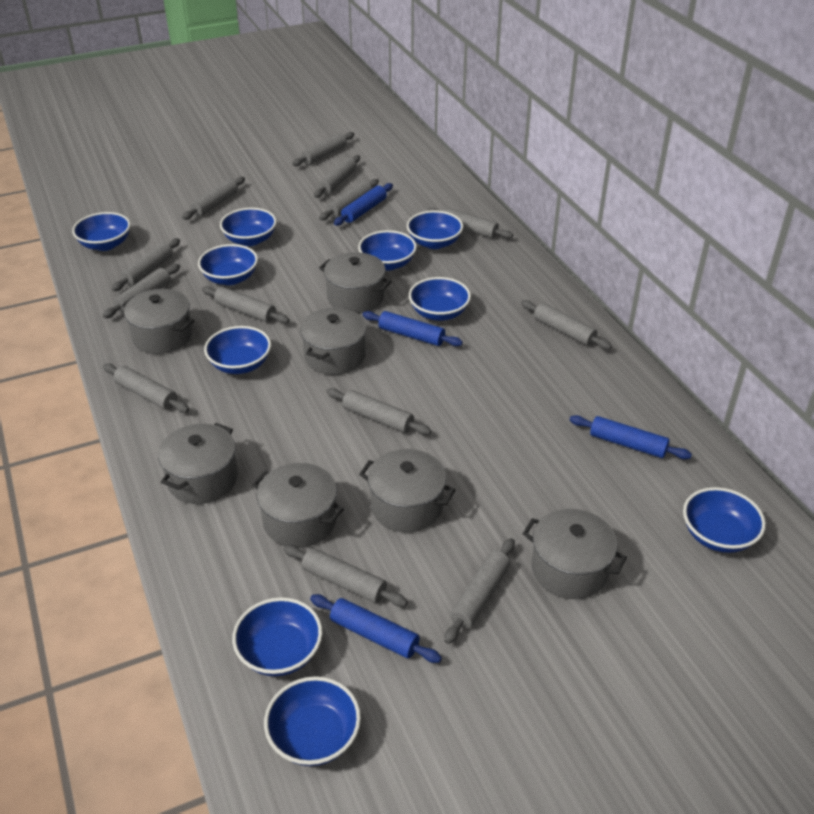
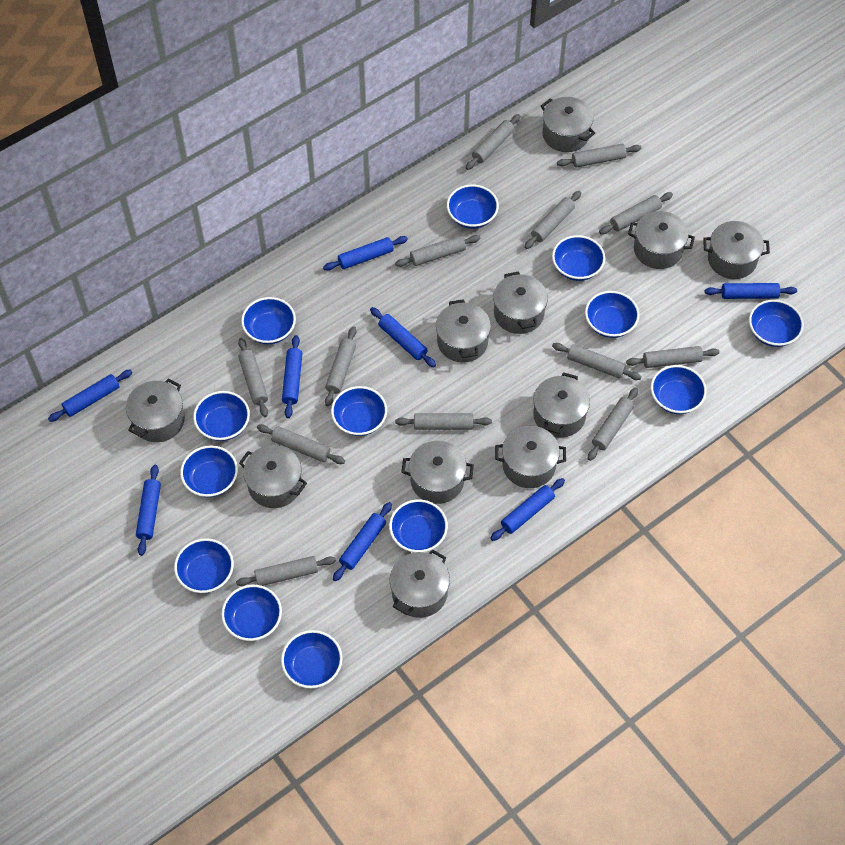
blue bowl: [72,212,131,251] [198,244,258,285] [204,326,271,374] [220,208,277,246] [232,597,322,676] [264,676,361,766] [358,230,417,271] [407,210,463,249] [409,277,471,321] [683,487,766,553] = 10 -> [174,538,234,593] [180,445,238,497] [193,391,250,441] [221,585,282,641] [241,297,296,344] [281,630,343,688] [331,386,387,436] [389,500,448,553] [447,184,499,229] [552,235,605,281] [585,291,639,338] [651,365,707,414] [749,300,804,347] = 13
blue rolling pin: [310,594,442,663] [334,183,393,226] [362,311,463,346] [570,415,692,459] = 4 -> [48,369,133,422] [136,465,161,556] [282,335,302,418] [323,236,408,271] [333,502,392,581] [370,307,436,367] [490,478,565,541] [705,283,797,299] = 8
grey pot: [122,289,194,354] [158,423,238,504] [252,463,344,548] [300,308,367,375] [319,252,391,313] [359,449,455,532] [522,509,627,599] = 7 -> [126,378,185,442] [239,445,307,508] [390,549,450,618] [402,441,474,504] [436,299,491,363] [493,272,548,334] [495,426,566,488] [533,372,590,438] [541,97,595,152] [628,211,695,269] [703,221,770,279] = 11

